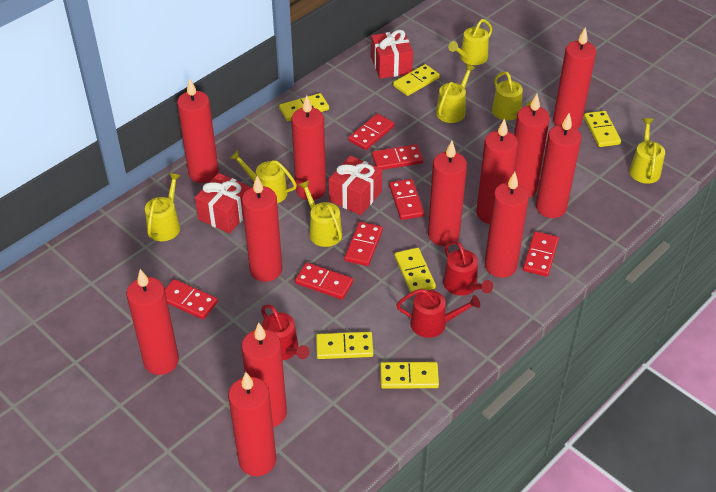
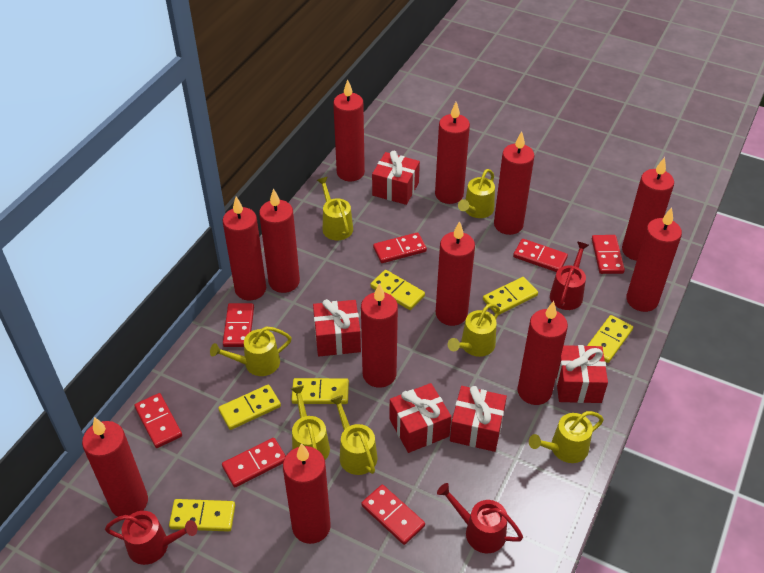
red gift: [195,173,250,234] [329,156,382,215] [371,30,413,79] = 3 -> [313,299,361,356] [372,151,420,205] [389,383,451,453] [450,386,507,452] [556,345,608,403] = 5

